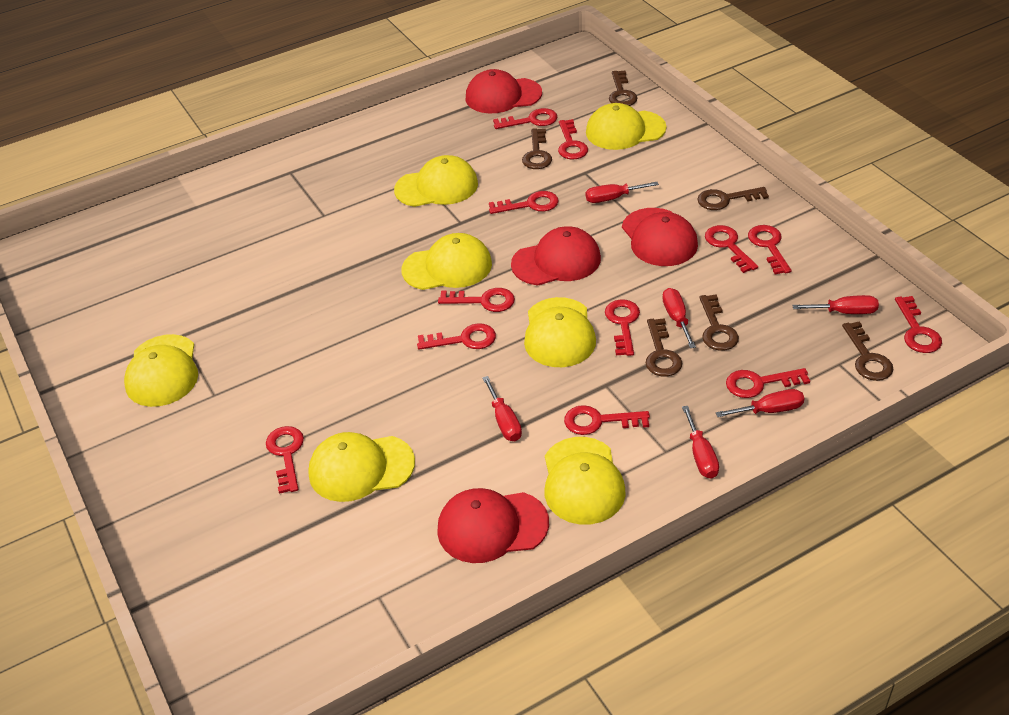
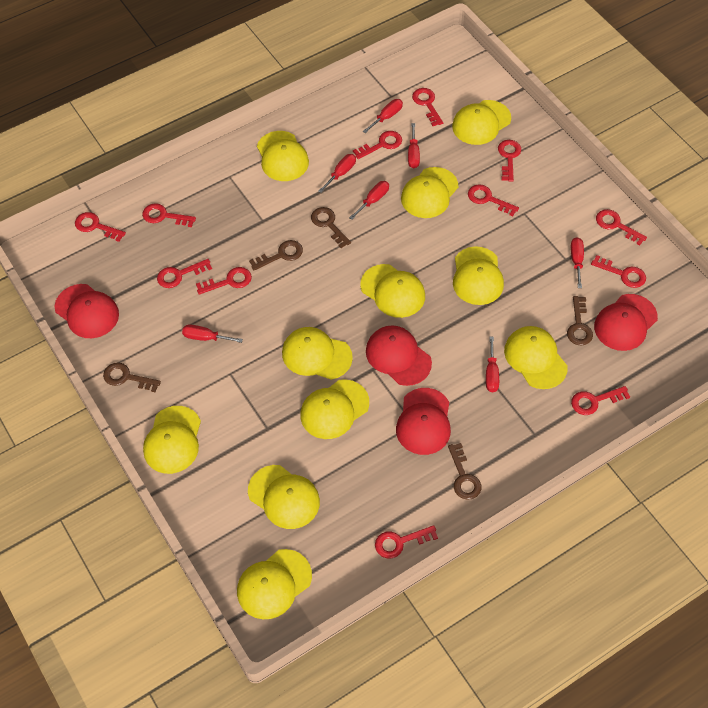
brown key: [522,128,552,169] [609,71,637,106] [646,318,682,377] [697,187,769,210] [699,294,739,351] [842,321,894,381] = 6 -> [103,362,161,392] [249,240,303,271] [311,207,351,248] [448,443,481,500] [567,296,593,345] = 5
red screwdriver: [482,376,522,441] [586,182,659,203] [662,288,696,348] [682,406,719,479] [716,389,804,417] [792,295,879,314] = 6 -> [182,324,243,343] [318,154,356,193] [349,181,389,220] [363,99,403,133] [408,123,420,168] [486,337,499,392] [571,237,584,288] = 7
yellow cap: [124,334,198,407] [308,432,415,502] [394,155,478,207] [402,233,492,290] [524,297,596,367] [545,437,626,525] [586,103,666,150] = 7 -> [143,406,201,474] [237,549,312,619] [248,465,320,529] [257,131,309,181] [282,327,353,380] [300,379,369,439] [360,264,425,318] [401,167,458,218] [452,100,511,145] [453,246,504,305] [504,326,568,389] = 11

